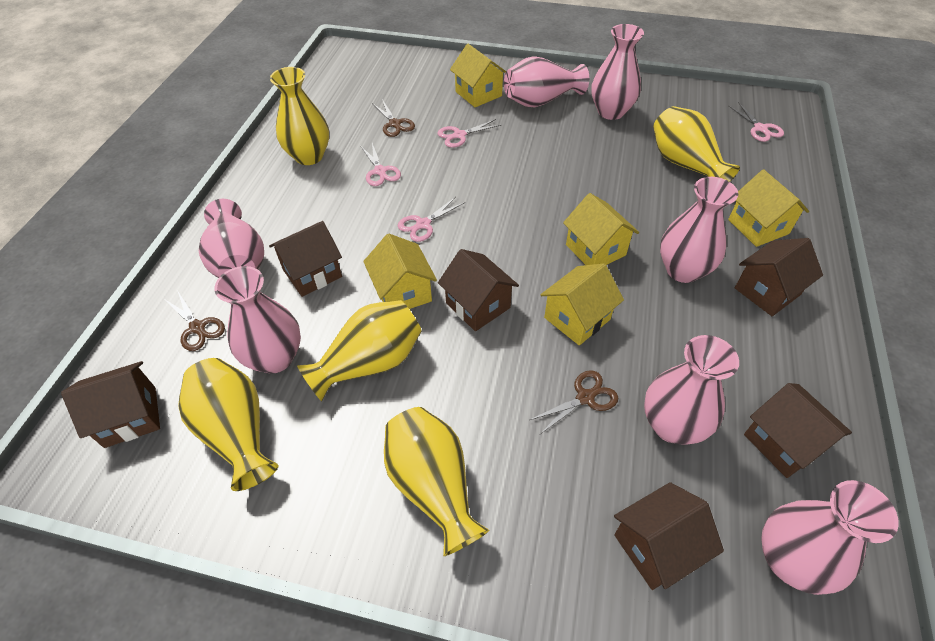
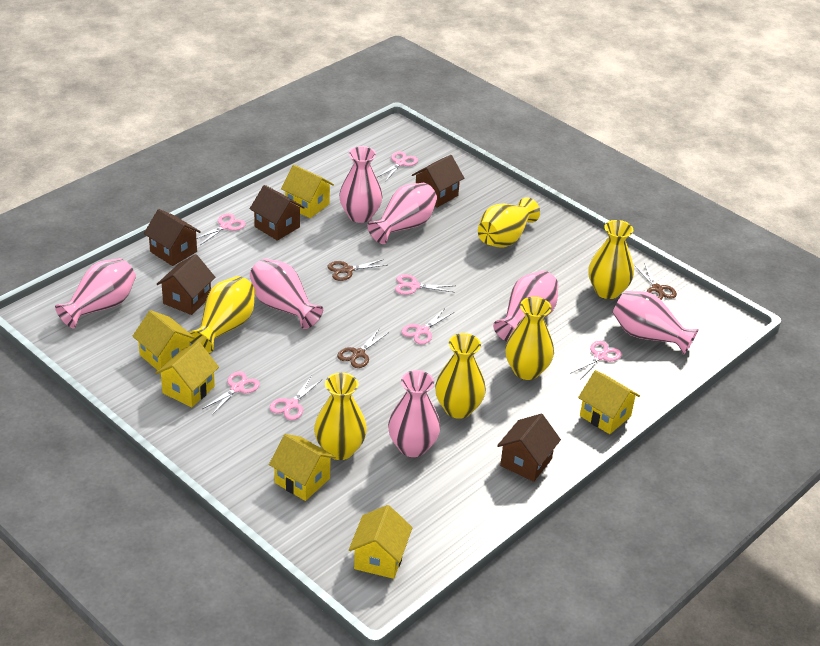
brown house: [61,361,160,448] [269,221,342,297] [438,249,519,331] [614,482,724,590] [735,238,823,316] [744,383,852,478] = 6 -> [144,209,201,266] [157,254,215,315] [250,185,305,241] [412,155,464,208] [497,414,561,482] = 5
pink scissors: [361,143,401,186] [398,197,465,242] [437,119,501,148] [728,102,784,142] = 4 -> [196,213,246,245] [202,371,260,415] [270,376,322,420] [378,151,418,182] [395,274,455,295] [402,308,454,344] [570,341,622,378] = 7
yellow house: [363,234,437,309] [450,44,506,107] [541,263,624,346] [563,193,639,265] [728,169,809,247] = 5 -> [133,310,195,370] [155,342,219,407] [269,434,336,501] [281,165,334,218] [349,505,413,579] [578,370,640,434] = 6
yellow vase: [178,358,278,491] [270,67,329,165] [297,300,422,401] [384,407,489,556] [653,106,740,182] = 5 -> [189,276,255,353] [314,373,367,460] [435,333,486,419] [478,197,540,248] [505,297,554,380] [588,220,634,299] = 6

